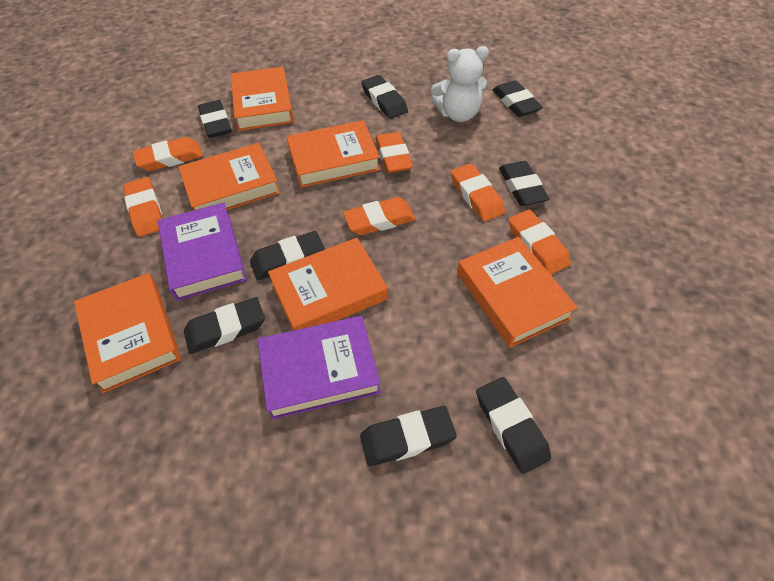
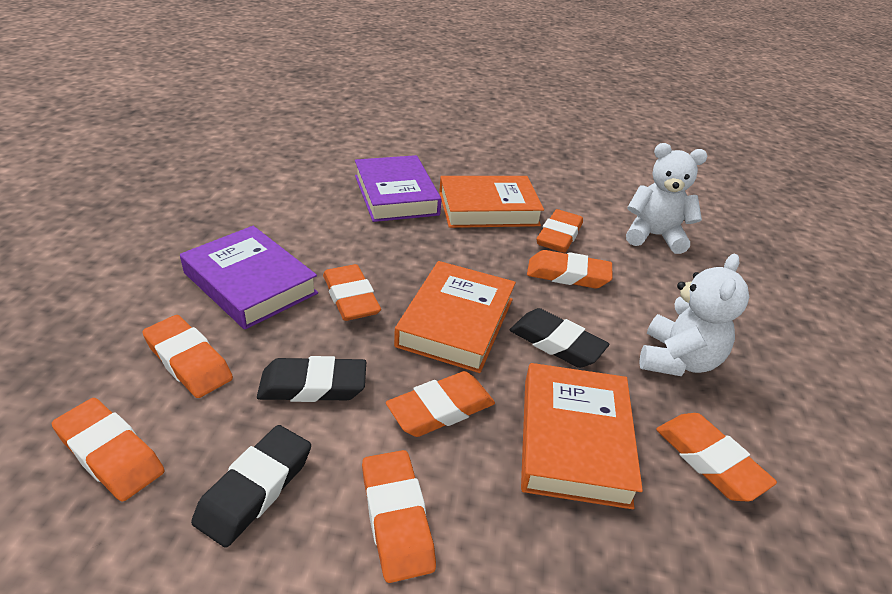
black eraser: [184,297,265,354] [198,100,232,138] [250,231,325,280] [360,406,457,467] [361,75,408,119] [476,377,551,474] [493,80,543,117] [499,161,549,206] = 8 -> [191,425,311,548] [257,356,366,402] [510,308,609,368] = 3
orange book: [74,273,181,393] [178,143,280,210] [231,67,294,131] [268,238,388,330] [287,120,380,188] [457,237,578,348] = 6 -> [394,261,516,373] [439,176,544,228] [521,363,643,509] = 3
orange eraser: [123,177,162,237] [133,137,203,171] [343,197,416,235] [375,132,413,173] [451,163,505,221] [509,210,571,275] = 6 -> [52,398,164,502] [142,315,233,398] [323,264,381,321] [362,450,436,583] [386,371,495,437] [527,250,612,288] [536,209,583,253] [656,413,777,502] = 8
white teddy bear: [431,46,489,122] = 1 -> [626,143,707,254] [639,254,749,376] = 2

